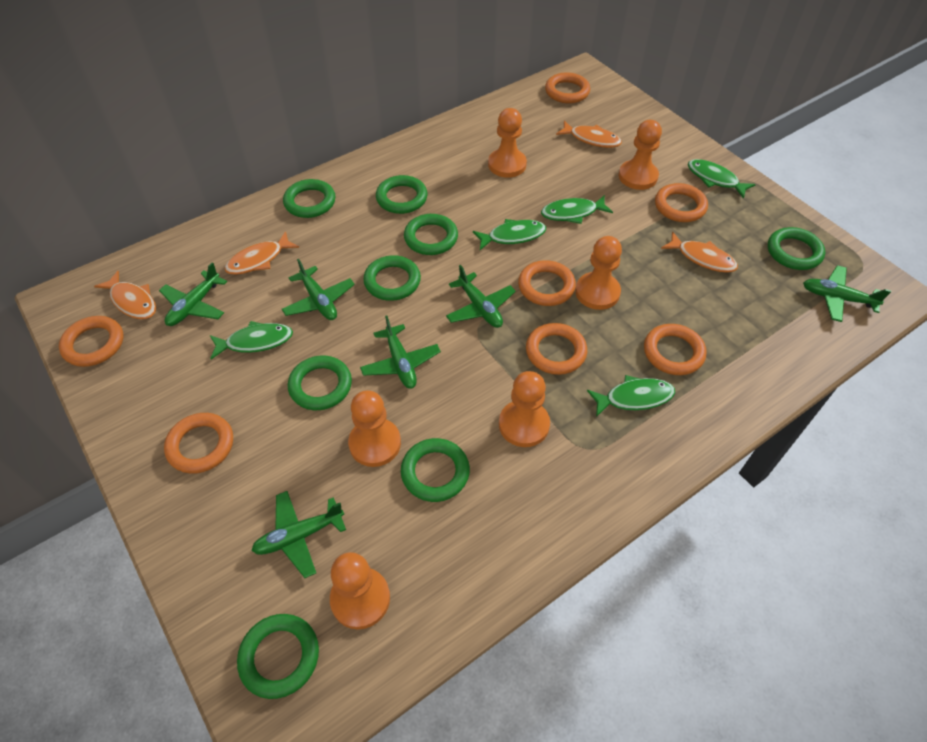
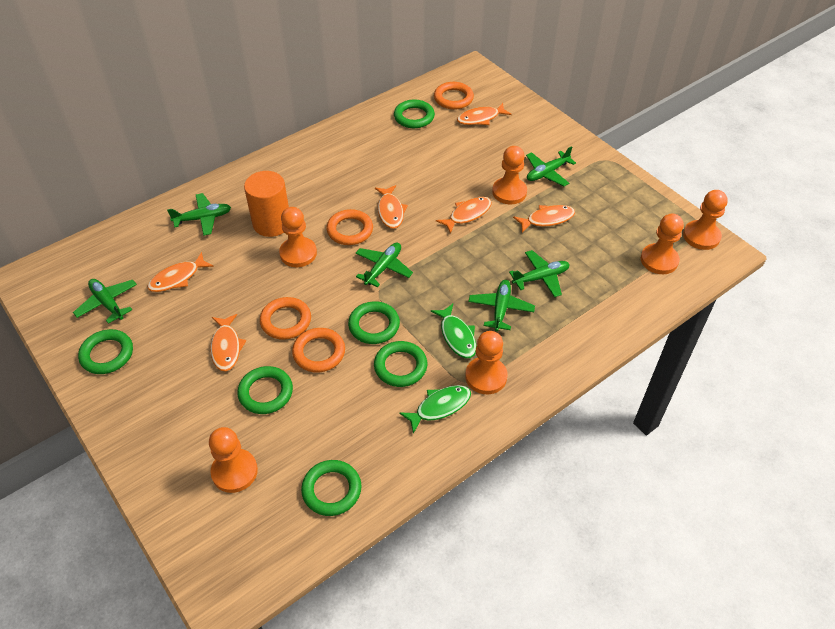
green fish: [210,321,293,359] [473,219,546,250] [541,195,613,224] [587,375,675,417] [688,159,756,199] = 5 -> [399,385,471,434] [431,304,477,358] = 2
green ring: [237,614,319,699] [283,179,335,218] [288,356,352,410] [363,255,421,301] [376,175,427,214] [401,438,470,502] [404,214,458,255] [768,227,825,270] = 8 -> [78,329,133,374] [237,366,293,414] [301,460,362,516] [348,301,400,344] [374,341,427,387] [394,99,435,128] = 6
orange cylinder: none = 0 -> [244,171,289,237] = 1
orange fish: [94,271,156,319] [225,231,299,275] [556,121,622,148] [661,232,738,273] = 4 -> [147,252,214,292] [210,314,246,371] [375,185,408,229] [436,197,492,234] [457,103,512,125] [513,205,575,232] = 6
orange ring: [59,316,123,367] [164,413,233,474] [518,260,576,306] [526,323,587,375] [545,72,590,103] [644,324,706,375] [655,183,708,222] = 7 -> [260,297,311,340] [292,328,345,372] [327,209,373,245] [434,82,474,110] = 4

